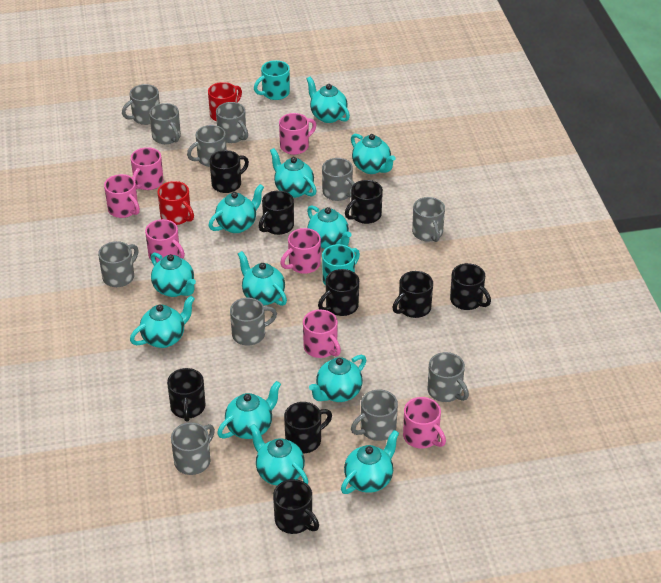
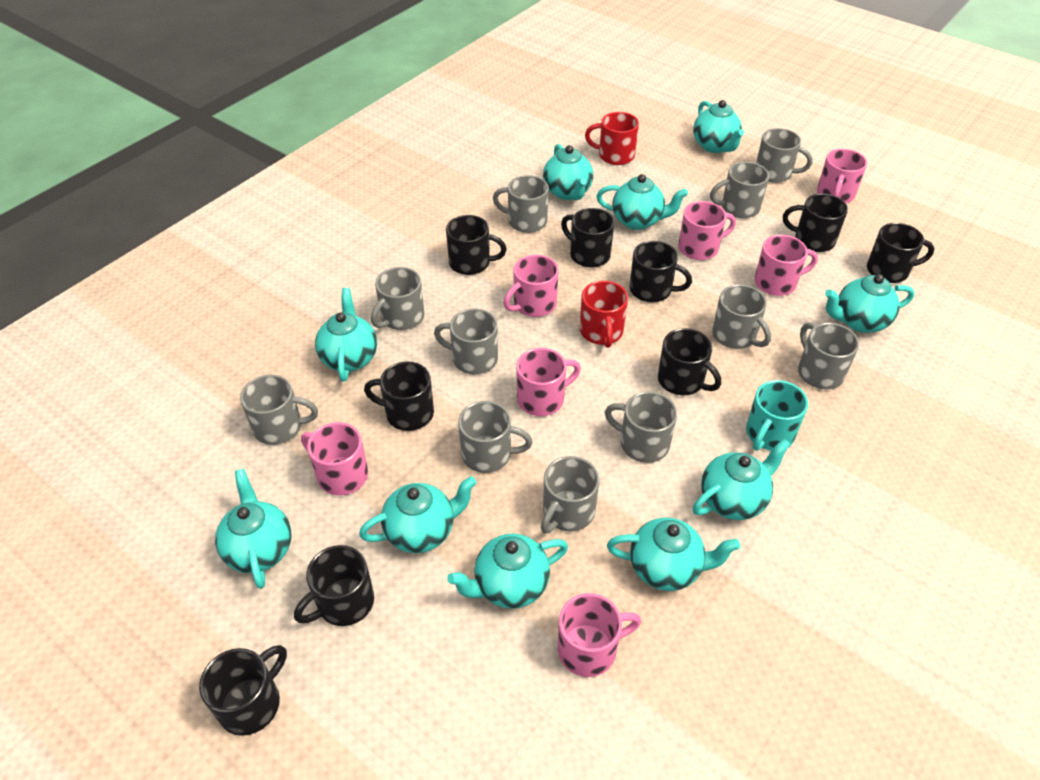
turquoise mug: [254,60,290,100] [322,244,360,286] = 2 -> [746,380,808,451] = 1
turquoise teapot: [130,295,195,348] [151,252,196,297] [209,184,264,233] [217,381,281,439] [238,251,287,306] [249,424,308,485] [270,148,316,198] [306,77,350,123] [307,205,352,249] [309,355,366,402] [341,430,399,494] [351,134,396,174] = 12 -> [215,469,292,589] [315,288,377,382] [359,476,476,553] [447,533,568,609] [543,144,593,200] [597,174,688,230] [607,518,740,591] [693,100,744,153] [693,439,791,520] [825,274,915,333] = 10

